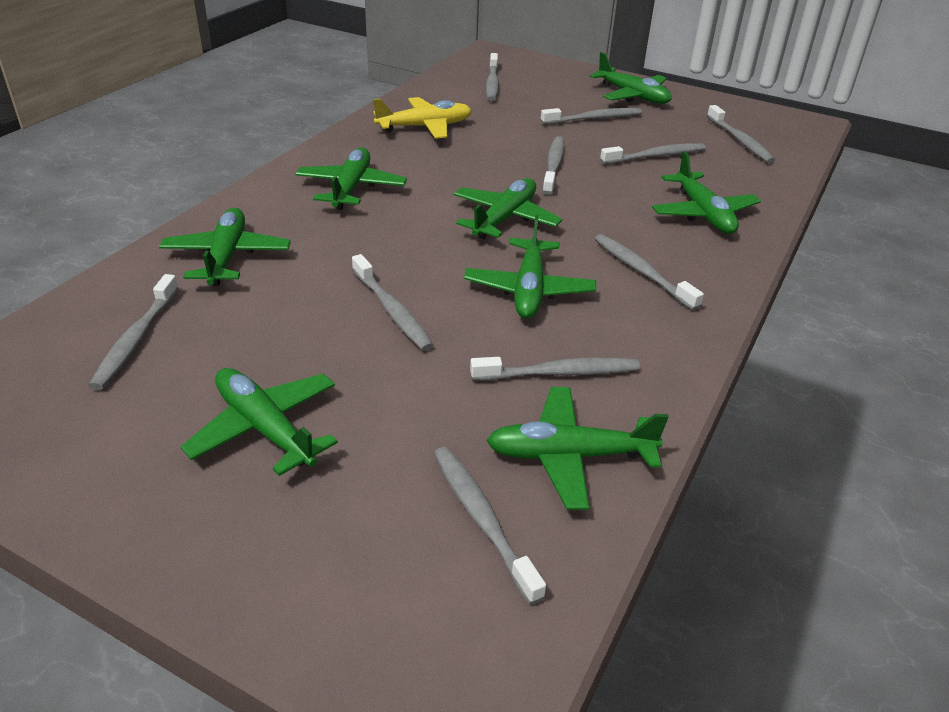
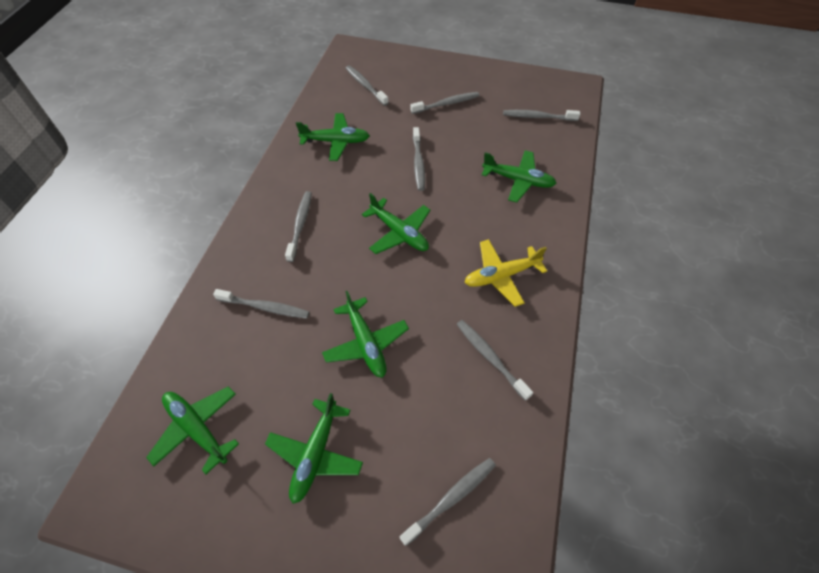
green plane: [159,208,291,286] [180,368,338,476] [296,147,407,210] [454,178,562,239] [464,215,596,319] [486,387,669,510] [590,52,672,104] [652,151,761,234] = 8 -> [146,386,239,474] [265,393,363,504] [296,113,370,161] [322,291,409,378] [362,193,430,254] [482,150,557,203] = 6
grey toothbrush: [89,274,179,390] [352,254,434,351] [434,447,546,605] [470,357,640,381] [486,53,499,101] [541,108,642,125] [542,136,564,195] [595,234,704,311] [600,143,706,164] [707,105,775,163] = 10 -> [213,289,309,319] [285,191,312,262] [346,65,389,106] [400,458,496,546] [410,92,479,114] [413,127,425,191] [457,320,533,401] [503,110,580,121] = 8

